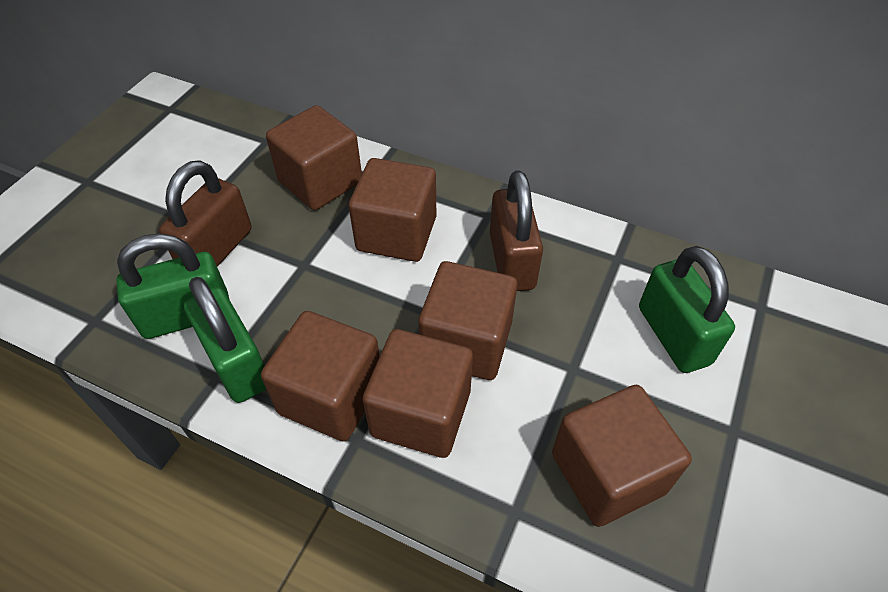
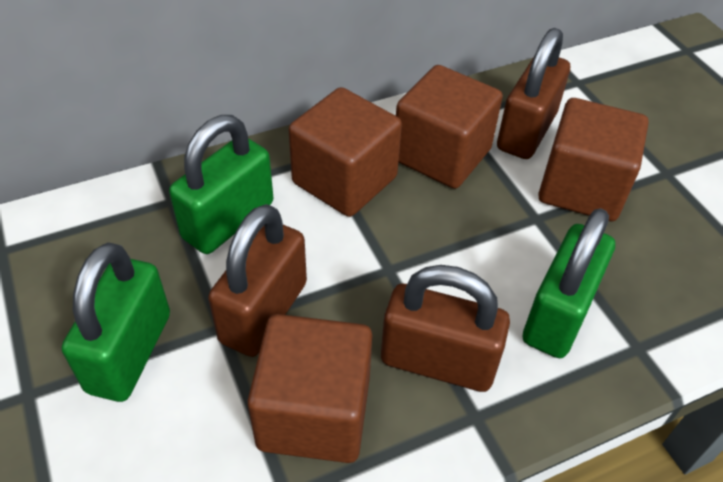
brown cube: [261,311,380,441] [266,105,362,210] [349,158,436,262] [362,329,473,458] [418,261,518,380] [552,385,692,527] = 6 -> [247,314,372,463] [289,87,402,217] [396,65,503,189] [538,98,649,221] = 4
brown padlock: [159,160,252,267] [490,170,543,291] = 2 -> [208,204,307,357] [381,265,510,392] [497,28,570,159] = 3

